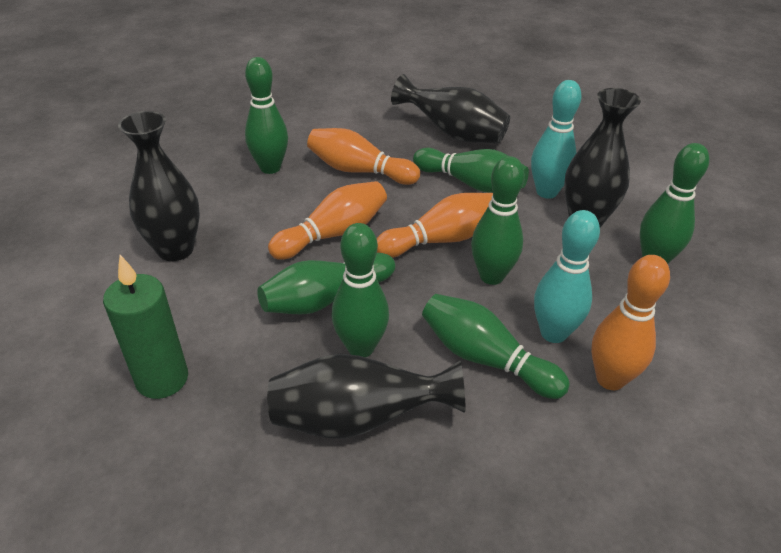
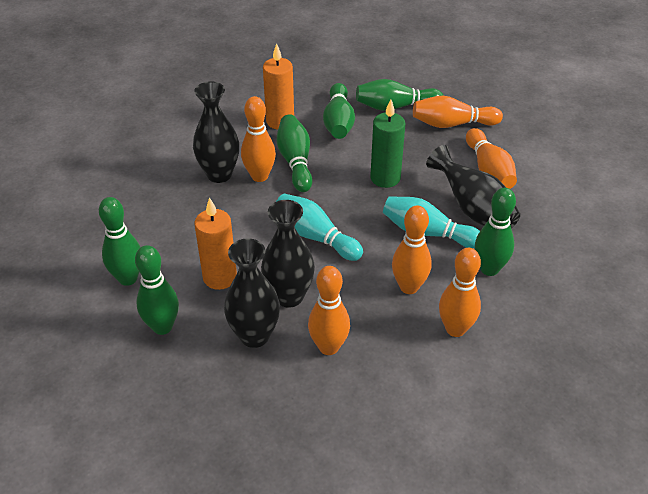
green bowling pin: [245,57,288,174] [257,253,395,314] [332,223,389,357] [413,148,529,193] [422,294,570,399] [471,156,525,285] [640,143,709,264] = 7 -> [99,197,141,286] [135,245,179,335] [277,114,313,192] [323,83,355,139] [356,79,444,111] [475,188,516,276] = 6
orange bowling pin: [268,181,387,260] [307,128,420,185] [377,193,493,258] [591,255,670,390] = 4 -> [241,96,276,182] [308,266,350,355] [392,205,432,294] [413,96,503,128] [439,248,481,337] [466,128,517,189] = 6
orange candle: none = 0 -> [195,197,237,290] [263,43,294,129] = 2

